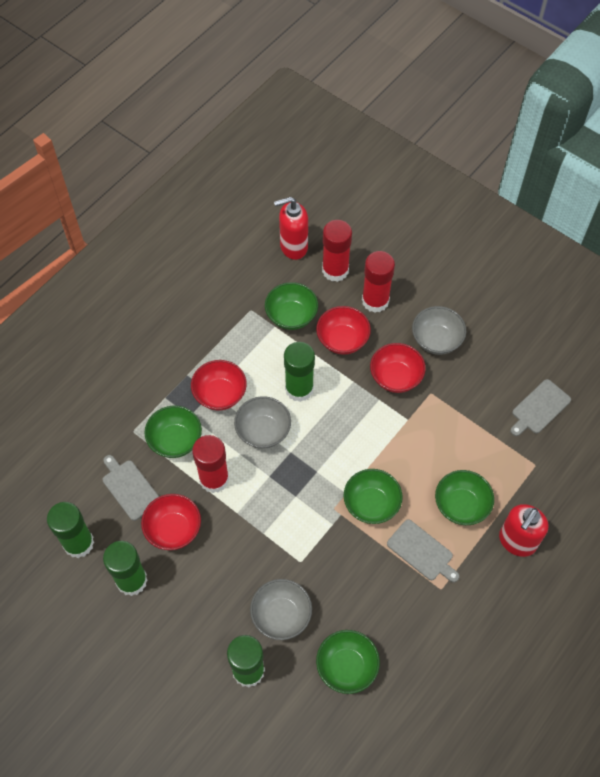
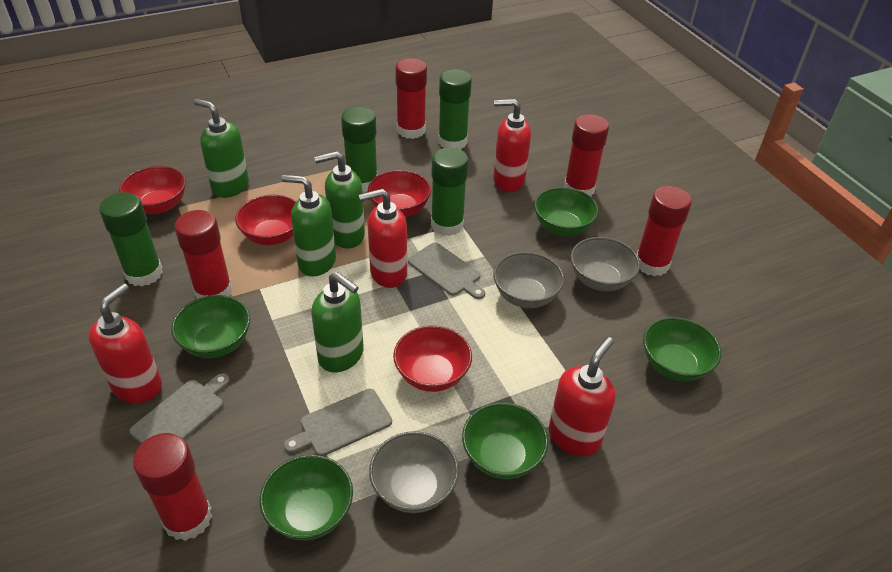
green soap dispenser: none = 0 -> [194,99,249,198] [281,175,336,277] [311,272,364,372] [314,151,365,248] = 4
red glue stick: [192,435,229,493] [322,220,352,282] [362,251,395,313] = 3 -> [133,433,212,541] [175,210,232,299] [395,58,427,139] [564,114,609,197] [637,186,692,276] = 5
red soap dispenser: [274,197,308,260] [499,504,549,557] = 2 -> [88,283,162,403] [359,189,407,288] [493,99,531,192] [549,337,616,456] = 4

